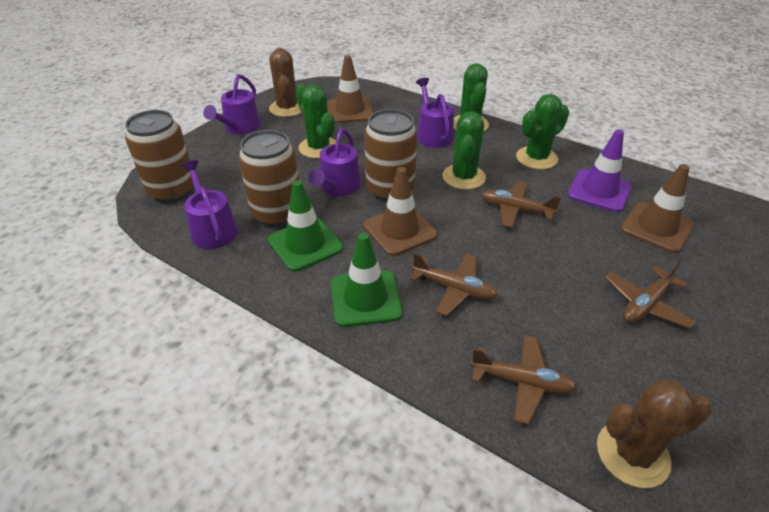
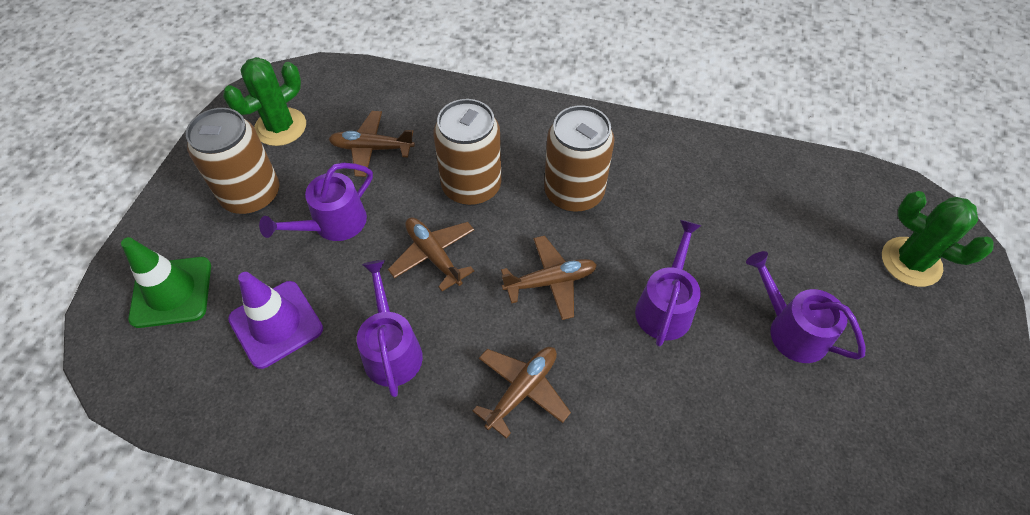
brown cactus: [269,48,302,117] [597,379,712,488] = 2 -> none = 0
brown traffic cone: [327,55,373,123] [364,167,437,256] [620,164,694,253] = 3 -> none = 0
green cactus: [296,84,336,159] [443,111,486,190] [454,63,489,132] [516,94,569,170] = 4 -> [223,57,306,146] [882,191,994,287] = 2
green traffic cone: [268,180,343,272] [331,233,402,327] = 2 -> [121,237,211,328] = 1

